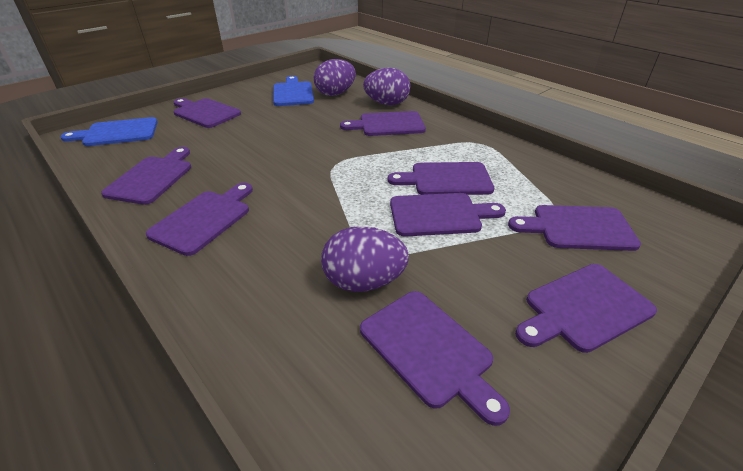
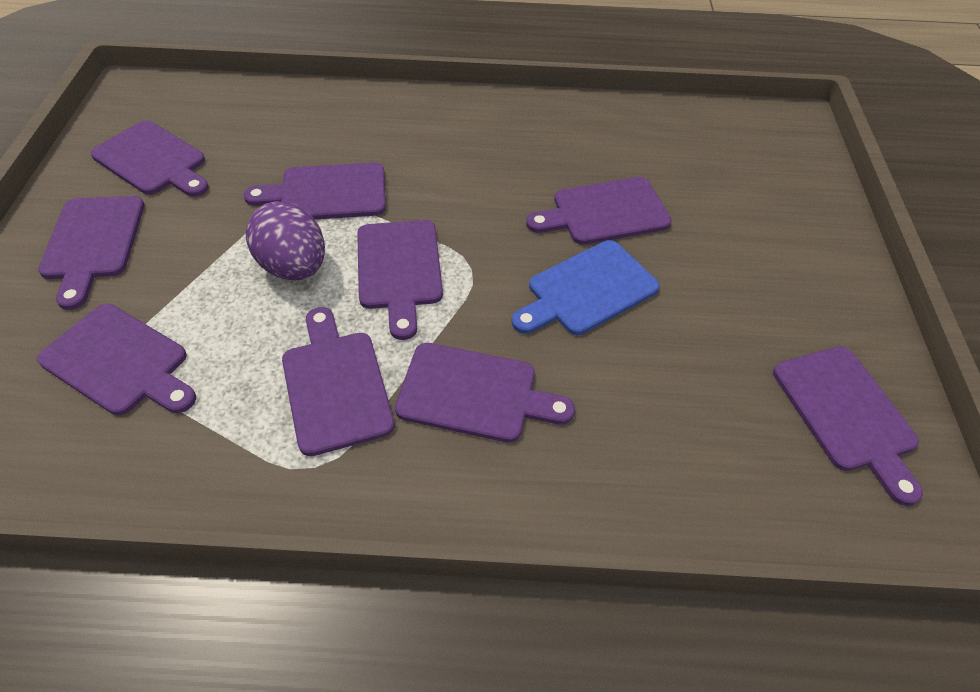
blue cutting board: [61,117,158,146] [273,76,314,106] = 2 -> [512,240,660,335] = 1
purple egg: [314,59,356,96] [321,226,409,292] [363,68,410,105] = 3 -> [246,201,325,280] = 1

